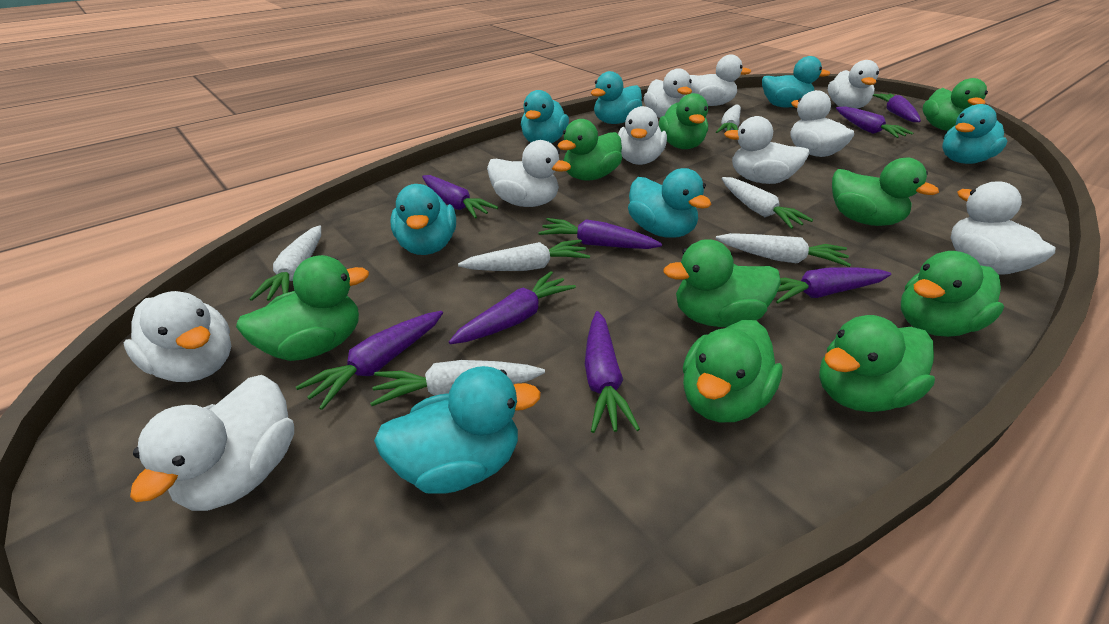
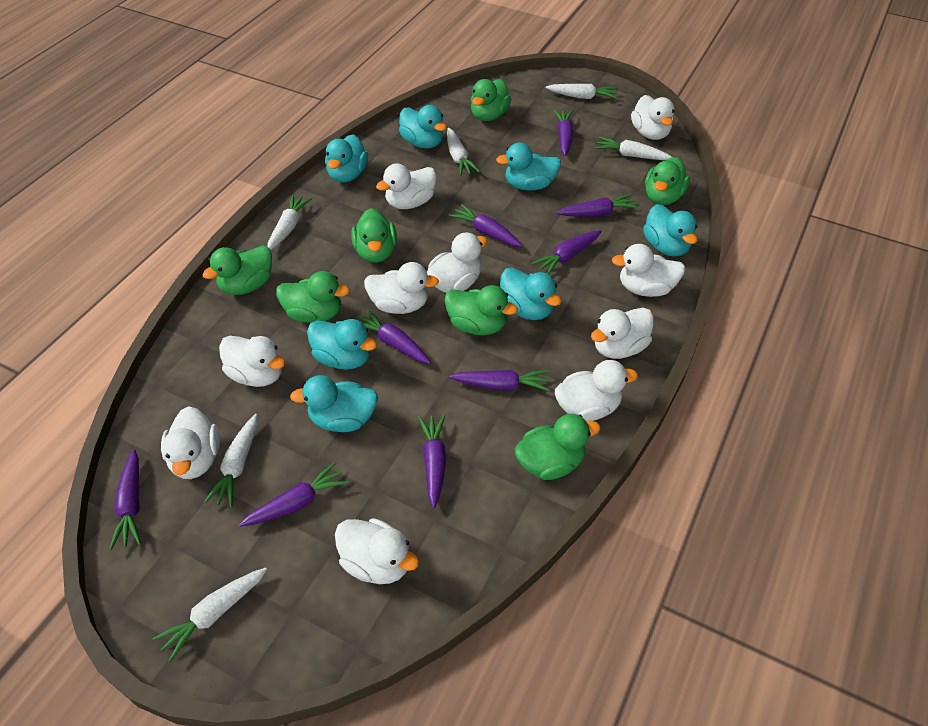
green duck: [236,255,369,361] [558,119,622,181] [659,93,708,149] [664,239,781,327] [683,320,783,422] [819,315,935,412] [832,158,939,226] [901,251,1004,337] [922,78,988,131] = 9 -> [202,245,272,295] [276,271,350,323] [351,208,397,263] [444,285,518,335] [471,79,511,121] [515,414,601,480] [645,157,690,205] = 7
purple carrot: [296,311,443,410] [422,175,498,219] [449,271,576,344] [538,218,662,249] [585,311,640,433] [776,267,891,304] [836,106,913,138] [873,93,921,122] = 8 -> [110,450,141,550] [239,462,348,527] [359,309,431,364] [418,415,446,508] [449,204,523,247] [449,370,550,391] [531,230,602,274] [553,110,574,156] [556,194,639,217] = 9

